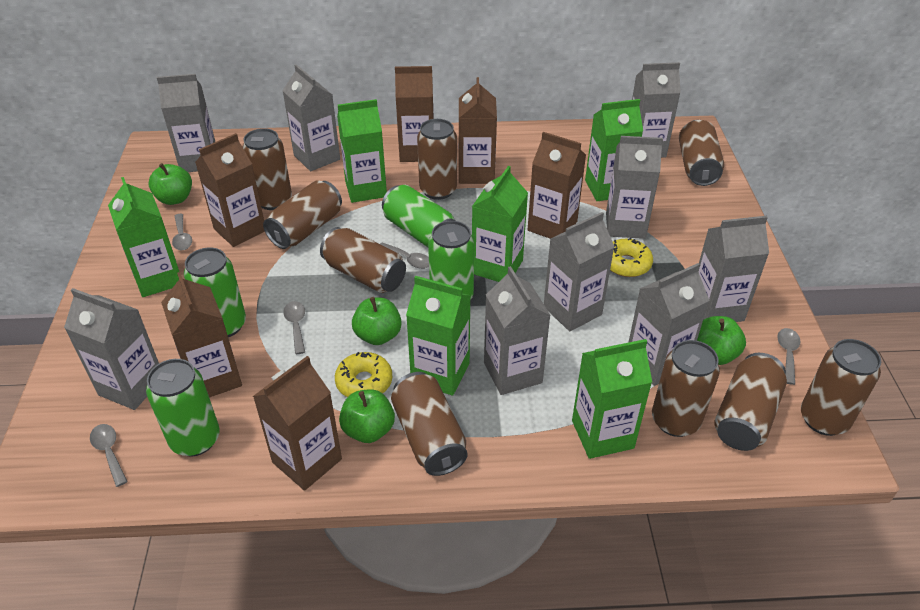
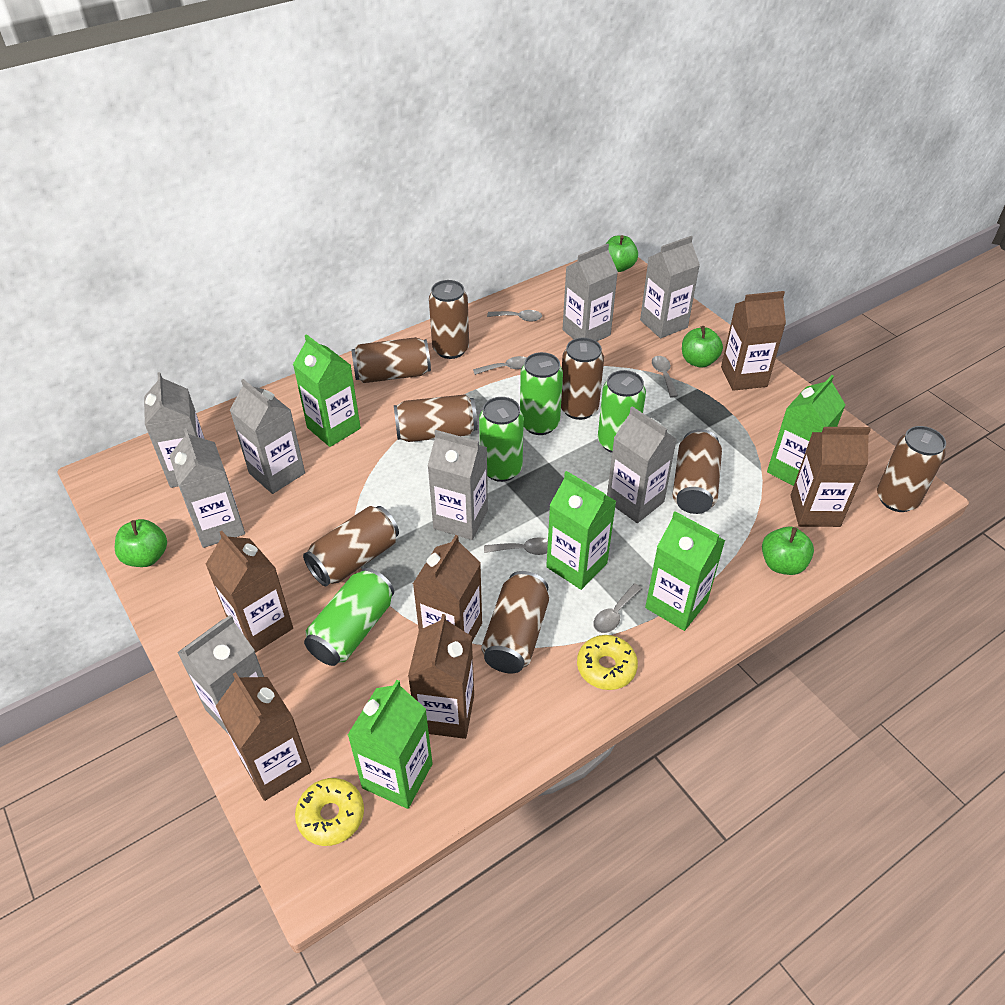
brown can: [243,128,292,210] [263,180,342,249] [320,227,406,293] [391,372,468,476] [417,119,457,200] [652,340,720,437] [679,120,724,186] [715,353,787,451] [801,339,881,436] = 9 -> [303,506,399,586] [351,337,431,383] [394,394,477,442] [429,280,469,359] [481,571,549,673] [561,338,604,420] [673,429,722,514] [877,426,946,512] = 8
green carton: [108,177,179,297] [337,99,387,203] [406,276,471,396] [472,166,528,282] [572,339,652,459] [585,99,643,201] = 6 -> [293,334,361,447] [348,680,433,809] [546,471,616,590] [645,511,725,631] [767,375,845,486] = 5
grey carton: [64,288,159,410] [157,74,215,172] [283,64,340,171] [484,266,551,395] [544,212,615,331] [606,136,663,239] [628,263,710,386] [632,62,681,158] [698,216,769,322] = 9 -> [144,372,205,488] [169,428,245,548] [177,615,264,733] [230,379,305,494] [428,430,488,540] [562,243,618,341] [607,406,677,523] [640,236,700,338] = 8

